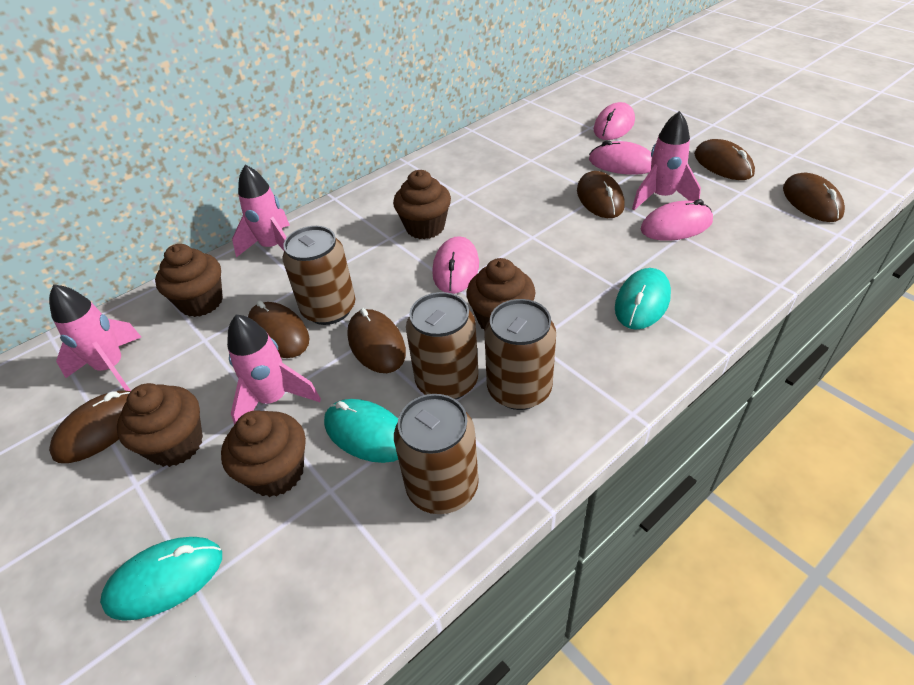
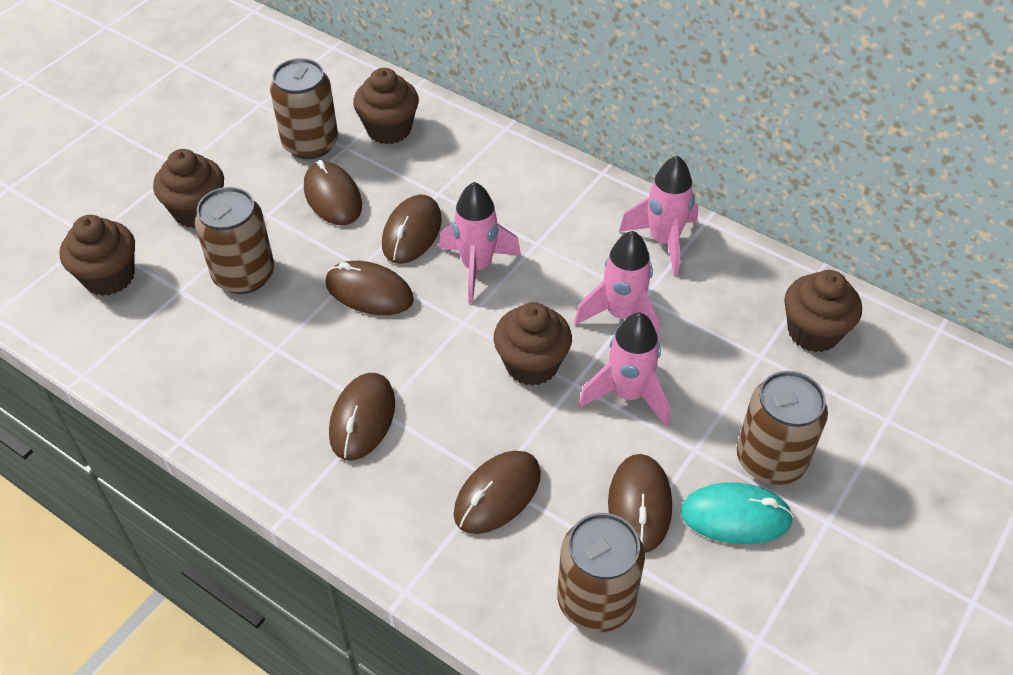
pink mouse: [432,236,479,294] [589,140,652,175] [594,102,635,140] [641,199,713,241] = 4 -> none = 0
turquoise mouse: [100,537,222,621] [324,399,398,463] [615,268,671,330] = 3 -> [680,483,794,544] = 1

